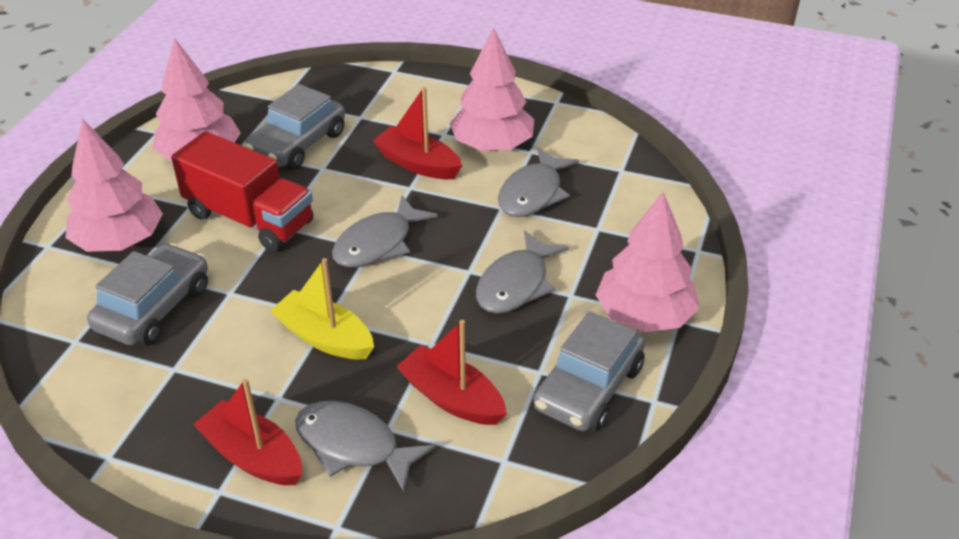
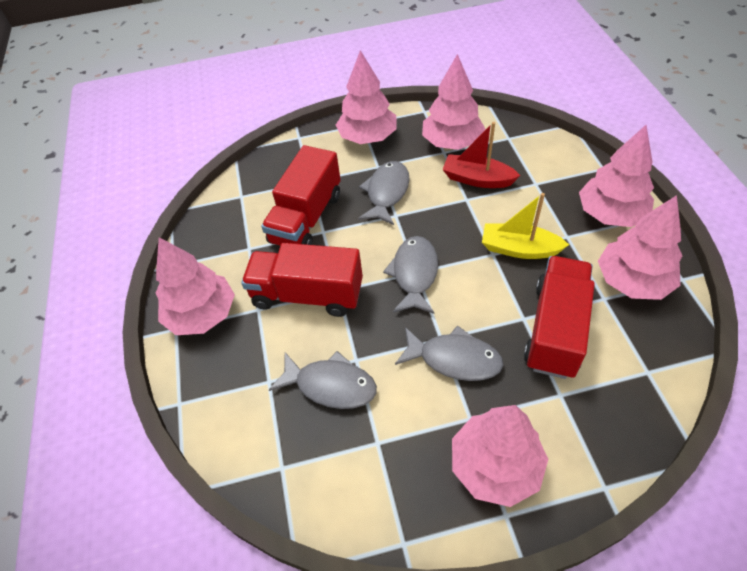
grey car: [87,243,208,346] [245,84,345,170] [533,311,645,431] = 3 -> none = 0
pink tree: [65,119,163,252] [153,38,241,161] [450,28,534,151] [596,192,699,332] = 4 -> [156,237,235,335] [336,50,397,144] [422,54,485,150] [452,405,548,507] [579,125,654,227] [598,195,682,300] = 6
red boat: [193,379,302,485] [373,87,462,179] [396,320,507,425] = 3 -> [442,122,521,188] = 1
red truck: [171,131,313,252] = 1 -> [241,243,363,317] [261,145,341,246] [524,256,595,379] = 3

